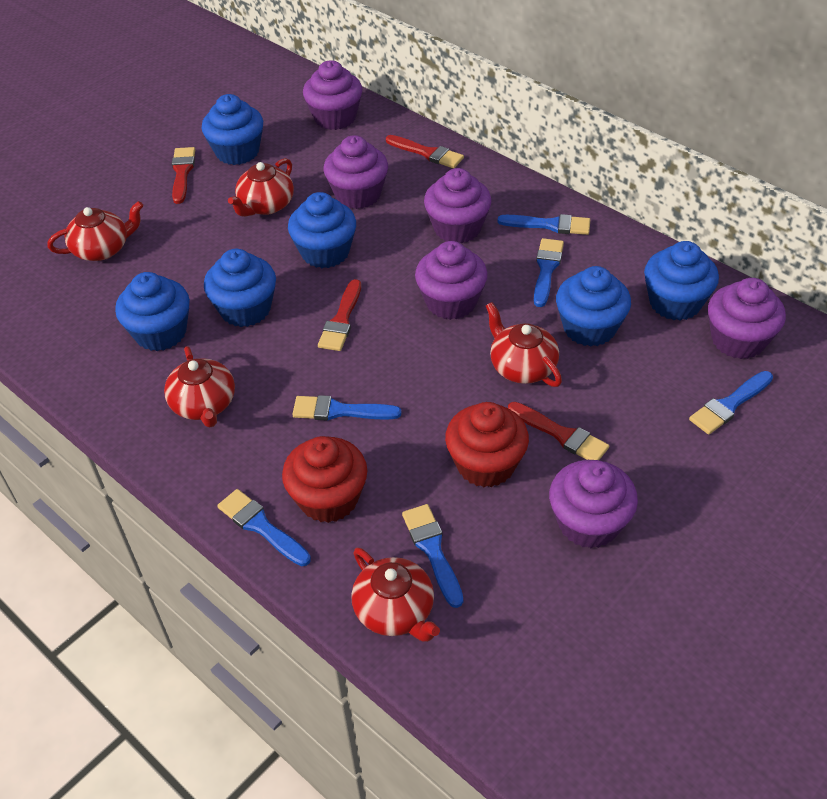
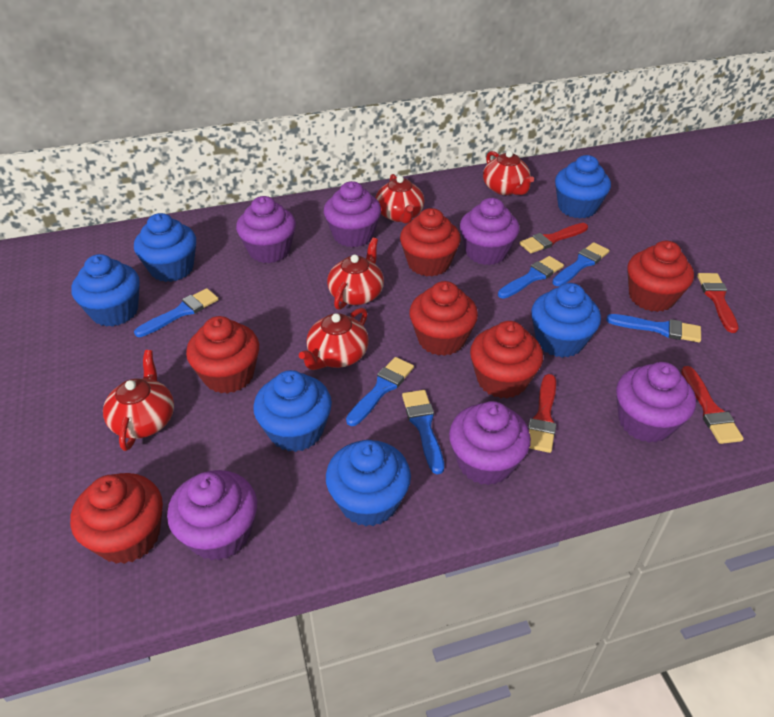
red cupcake: [282,436,367,523] [445,402,529,487] = 2 -> [70,473,163,564] [186,316,259,394] [400,208,461,277] [409,281,478,356] [470,321,543,399] [627,241,694,312] = 6

